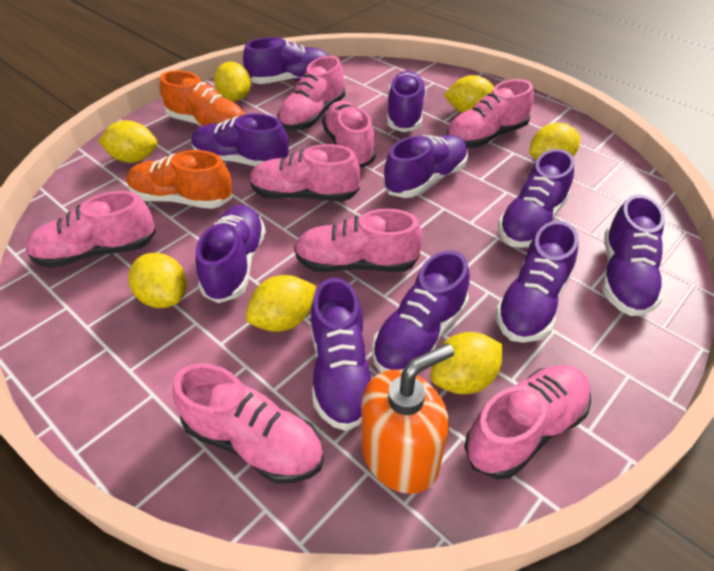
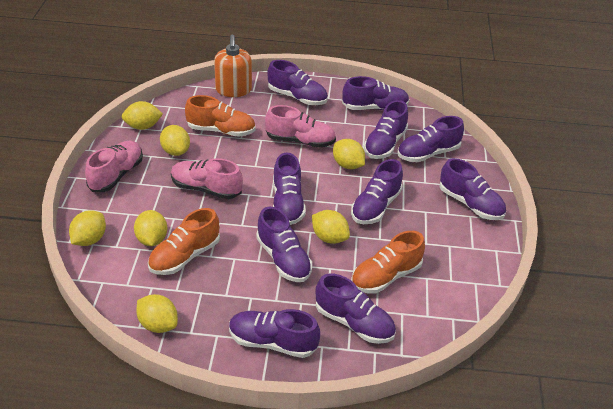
orange shoe: [126,150,232,209] [160,70,245,126] = 2 -> [148,208,220,275] [185,95,256,137] [351,231,425,293] = 3
pink shoe: [26,191,156,268] [173,363,324,483] [250,144,360,201] [277,56,345,130] [294,209,423,272] [322,101,376,168] [447,79,534,148] [464,365,591,479] = 8 -> [85,141,143,192] [171,158,243,199] [265,105,336,148] = 3

